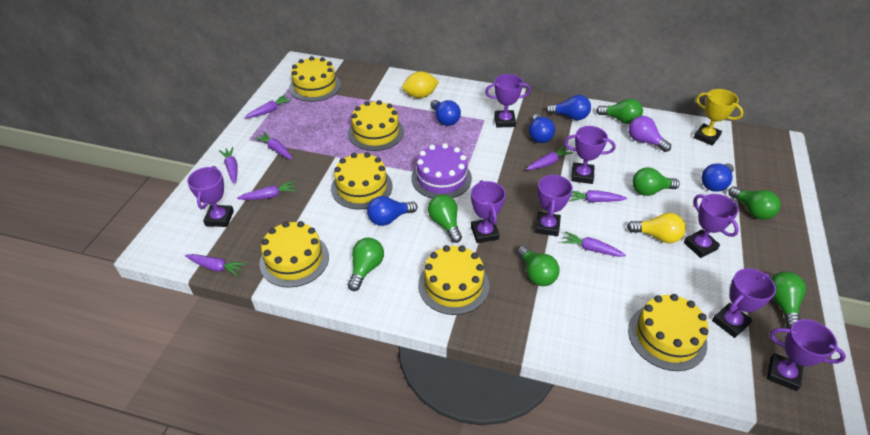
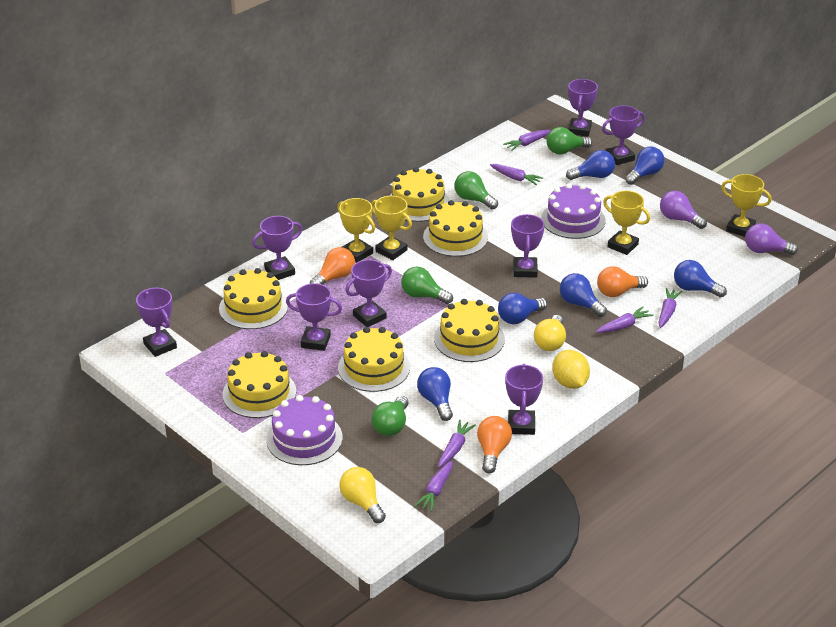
blue light bulb: [367,196,417,226] [430,100,461,126] [529,114,555,143] [545,95,591,120] [701,163,734,192] = 5 -> [417,367,453,421] [498,293,547,324] [560,273,607,317] [566,150,615,180] [625,147,664,185] [674,260,727,298] = 6
green light bulb: [348,237,384,291] [428,194,462,243] [517,246,560,286] [596,99,643,124] [632,167,680,196] [728,186,781,220] [771,272,806,329] = 7 -> [372,396,408,436] [401,267,453,304] [454,171,498,210] [547,127,592,155] = 4
orange light bulb: none = 0 -> [310,247,355,285] [477,416,512,474] [597,266,648,297] = 3
purple cake: [411,143,472,198] = 1 -> [266,395,343,465] [541,183,605,239] = 2
purple carrot: [185,254,246,277] [219,147,238,184] [237,181,297,200] [244,95,292,118] [254,132,293,159] [526,145,573,170] [562,231,626,257] [569,190,627,202] = 8 -> [415,461,453,512] [438,420,476,468] [490,164,543,185] [503,130,551,151] [596,306,653,333] [658,288,682,328] = 6
purple light bulb: [629,116,671,152] = 1 -> [660,191,707,229] [745,223,798,255] = 2
yellow light bulb: [627,213,686,243] = 1 -> [339,467,386,523] [534,315,566,351] = 2
yellow trophy: [694,89,744,146] = 1 -> [337,198,375,263] [371,196,412,260] [603,191,650,255] [721,174,772,237] = 4

